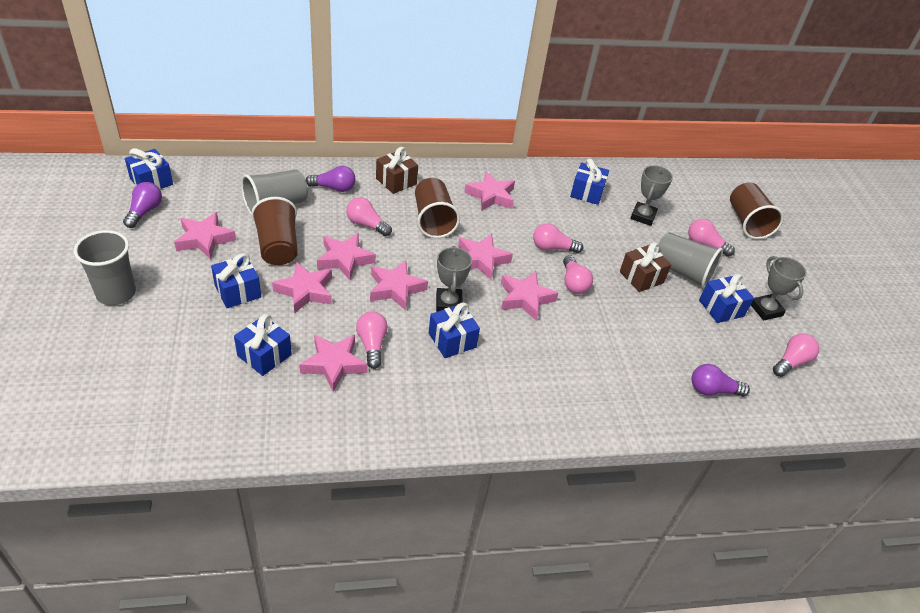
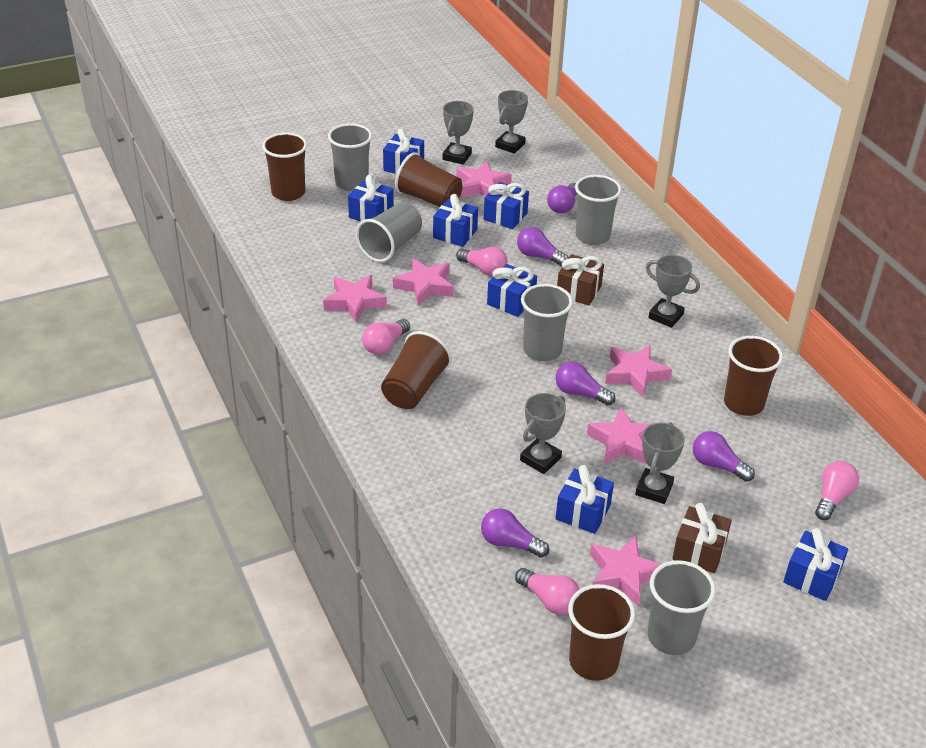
blue gift: [125,148,173,189] [211,253,261,308] [234,314,292,376] [429,303,480,358] [570,159,609,205] [699,274,754,323] = 6 -> [348,175,394,221] [383,128,424,174] [433,194,478,247] [484,182,529,229] [487,264,537,317] [555,465,614,534] [783,528,848,601] = 7
brown cup: [251,197,298,265] [415,178,460,238] [730,182,784,239] = 3 -> [262,133,307,201] [381,331,452,409] [395,152,463,207] [568,584,635,681] [724,336,783,416] = 5
grey cup: [74,230,136,305] [241,169,308,215] [658,232,723,288] = 3 -> [328,123,372,191] [356,202,422,262] [521,284,573,361] [575,175,622,245] [648,560,716,655] = 5
grey trophy: [436,246,472,312] [630,165,673,226] [751,256,807,320] = 3 -> [443,101,474,165] [495,90,528,154] [520,393,566,474] [635,422,685,504] [646,255,700,328] = 5
pink light bulb: [346,197,392,236] [356,311,388,369] [533,223,583,253] [563,255,593,294] [688,219,735,257] [773,334,819,377] = 6 -> [362,319,410,354] [456,247,508,276] [515,568,580,615] [815,461,859,520] = 4
pink star: [174,212,236,260] [272,262,332,314] [299,335,368,392] [317,233,376,280] [370,260,428,311] [458,234,513,280] [464,171,515,211] [501,271,558,320] = 8 -> [323,275,387,323] [393,258,454,306] [456,161,511,197] [587,407,651,464] [590,536,661,606] [605,345,672,397] = 6
purple light bulb: [123,182,162,228] [306,166,356,192] [692,364,750,397] = 3 -> [481,508,549,558] [517,227,568,266] [547,183,577,213] [556,362,615,405] [693,431,755,482] = 5

